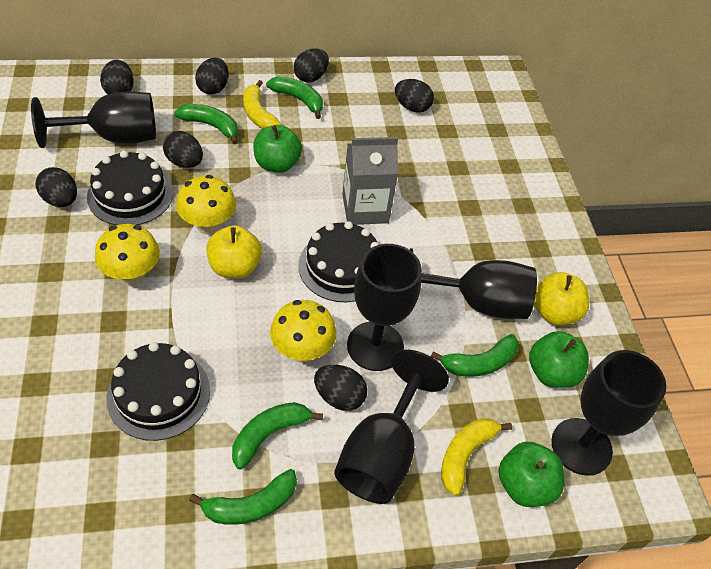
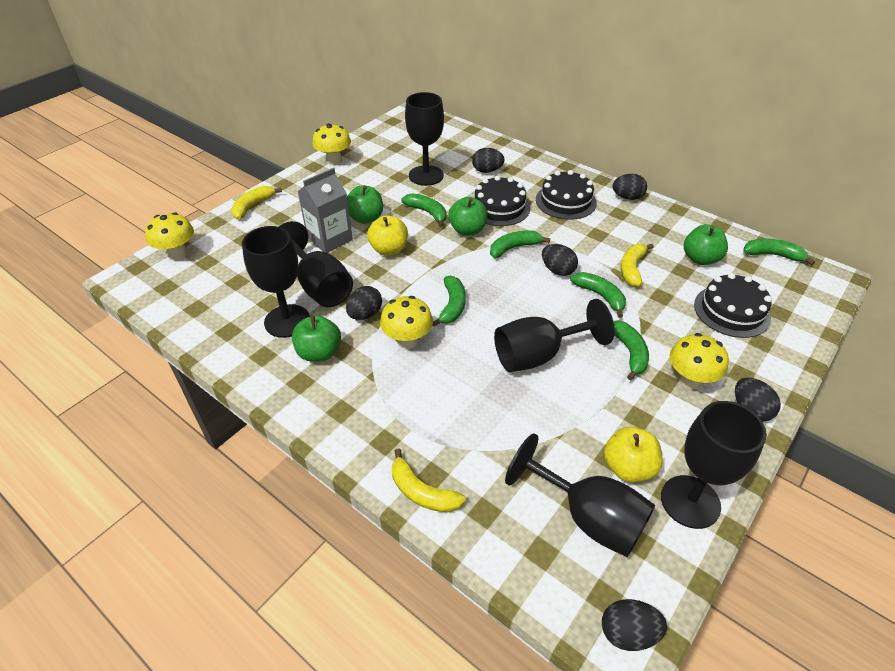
black egg: [36,167,77,207] [100,60,134,94] [163,131,203,168] [195,58,228,95] [294,48,329,82] [314,365,367,411] [395,79,434,113] = 7 -> [346,286,382,320] [472,148,505,173] [542,244,578,276] [602,599,667,651] [613,174,647,200] [735,378,781,422] = 6
black goblet: [31,91,156,148] [334,350,449,504] [347,244,422,371] [410,248,537,319] [551,350,666,476] = 5 -> [242,226,310,338] [278,221,353,307] [405,92,444,186] [494,299,615,372] [505,433,655,557] [661,401,767,529] = 6
green apple: [253,125,302,173] [499,442,564,507] [529,331,589,388] = 3 -> [292,315,341,362] [347,185,383,224] [448,197,488,236] [684,224,728,265] = 4
green banana: [174,104,238,144] [189,469,297,525] [232,402,323,469] [266,76,323,119] [431,334,519,377] = 5 -> [401,193,447,227] [432,276,466,327] [490,230,550,258] [570,272,626,318] [613,320,649,381] [744,239,815,265] = 6
yellow banana: [243,80,282,129] [441,418,512,496] = 2 -> [231,186,282,219] [392,448,466,512] [621,244,654,286] = 3
yellow mushroom: [95,224,160,285] [176,175,236,235] [270,300,336,363] = 3 -> [145,212,194,260] [312,123,351,165] [380,296,433,349] [670,333,729,389] = 4

